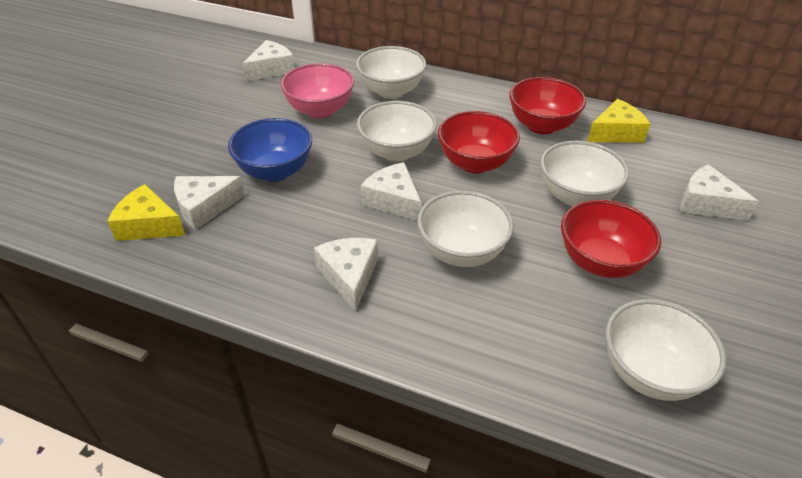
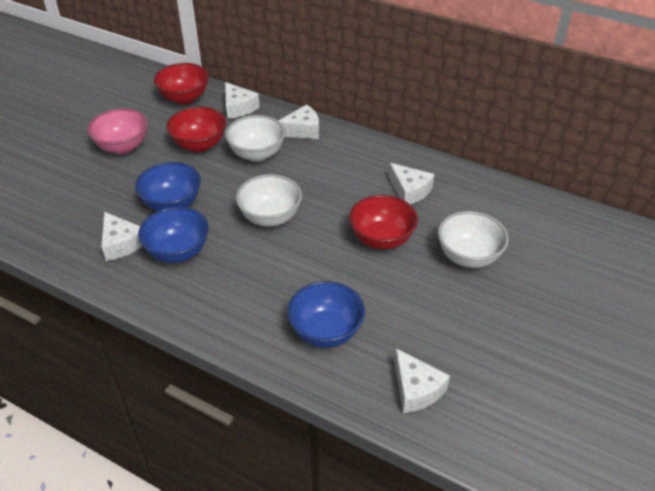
blue bowl: [228,118,312,182] = 1 -> [135,162,201,211] [138,207,209,263] [287,281,365,348] = 3
white bowl: [356,46,426,99] [357,101,437,162] [417,191,514,267] [540,141,629,207] [606,299,726,401] = 5 -> [225,115,285,162] [236,174,302,227] [438,211,509,268] = 3
yellow cheese: [107,184,185,241] [587,99,650,143] = 2 -> none = 0

